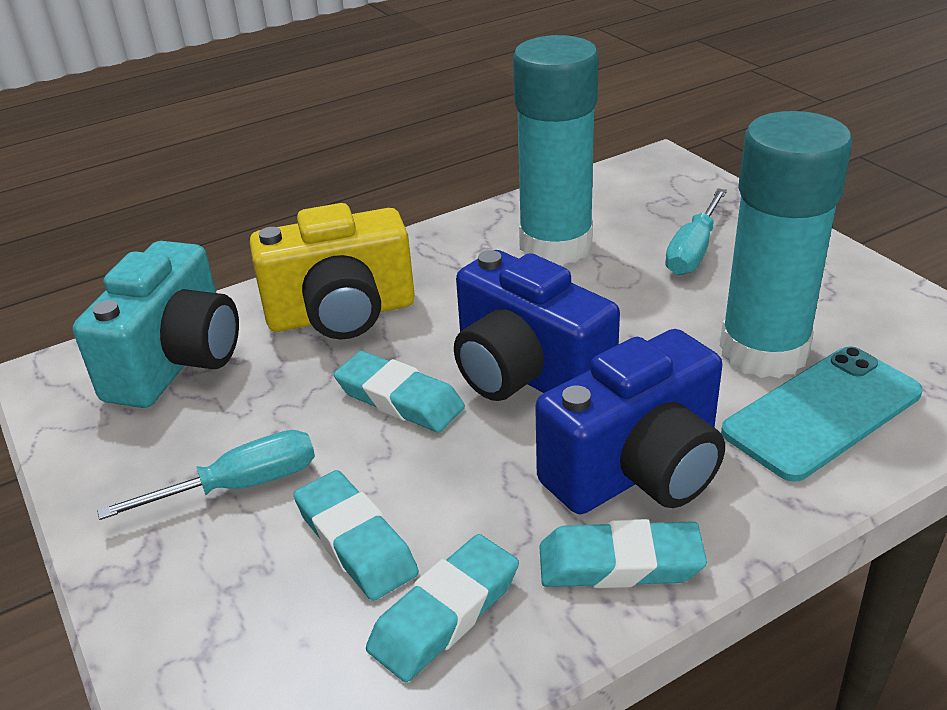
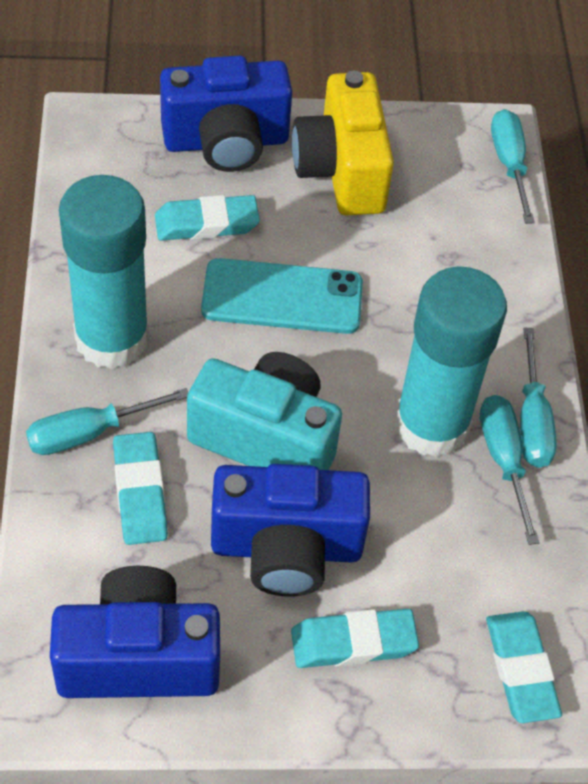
blue camera: [454,250,620,401] [535,329,725,514] = 2 -> [50,566,220,698] [160,56,292,172] [211,464,370,596] = 3
turquoise screwdriver: [97,430,315,520] [665,188,727,275] = 2 -> [26,388,188,455] [480,395,540,545] [491,109,535,224] [520,328,557,468] = 4

